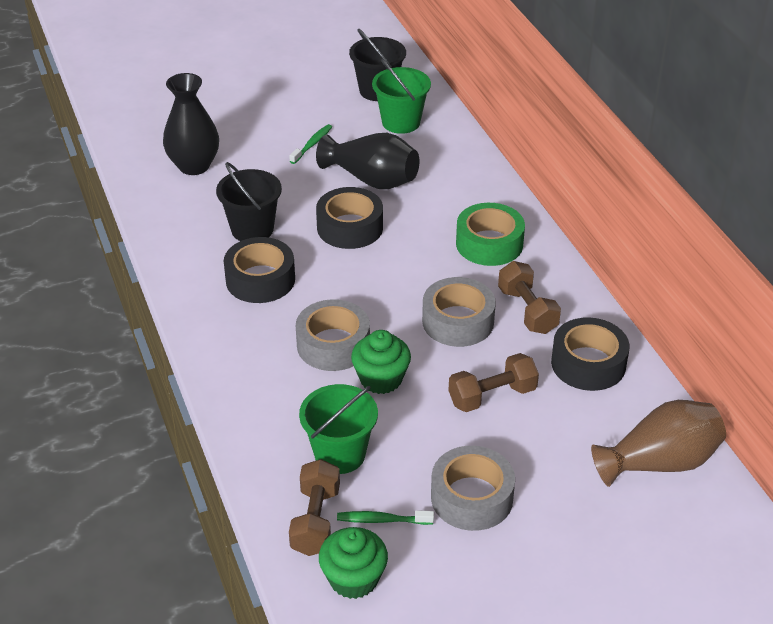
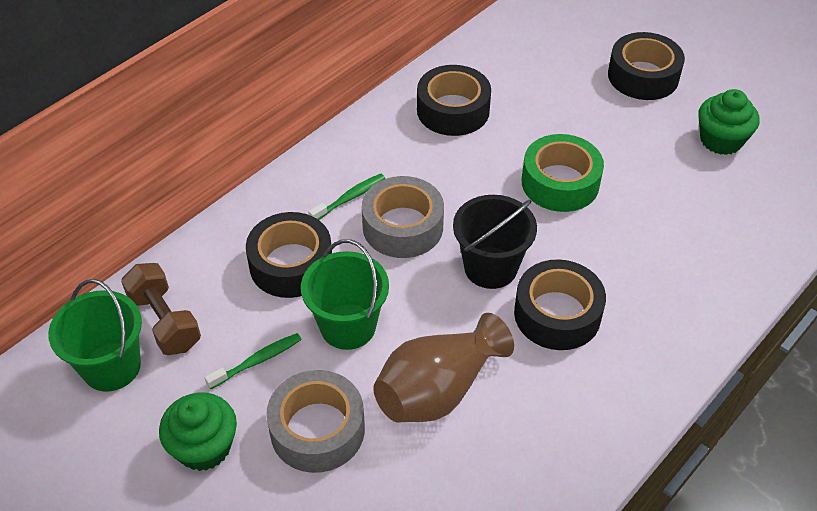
black bucket: [216,162,282,241] [349,29,406,101] = 2 -> [453,195,537,289] = 1
black tape: [224,237,295,303] [316,187,383,249] [551,317,630,391] = 3 -> [246,212,332,298] [417,65,491,136] [514,259,606,350] [608,32,685,100] = 4
black vase: [163,73,219,175] [316,133,419,189] = 2 -> none = 0
brown dumbbell: [289,459,340,556] [448,353,539,412] [498,261,561,334] = 3 -> [121,263,201,355] = 1
grey tape: [296,299,370,371] [422,277,496,347] [431,446,515,531] = 3 -> [266,370,365,473] [362,176,444,258] = 2

